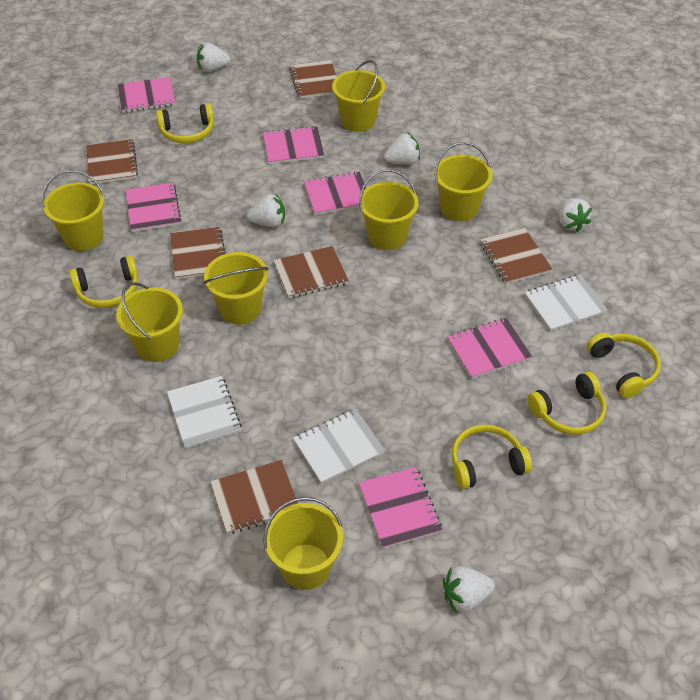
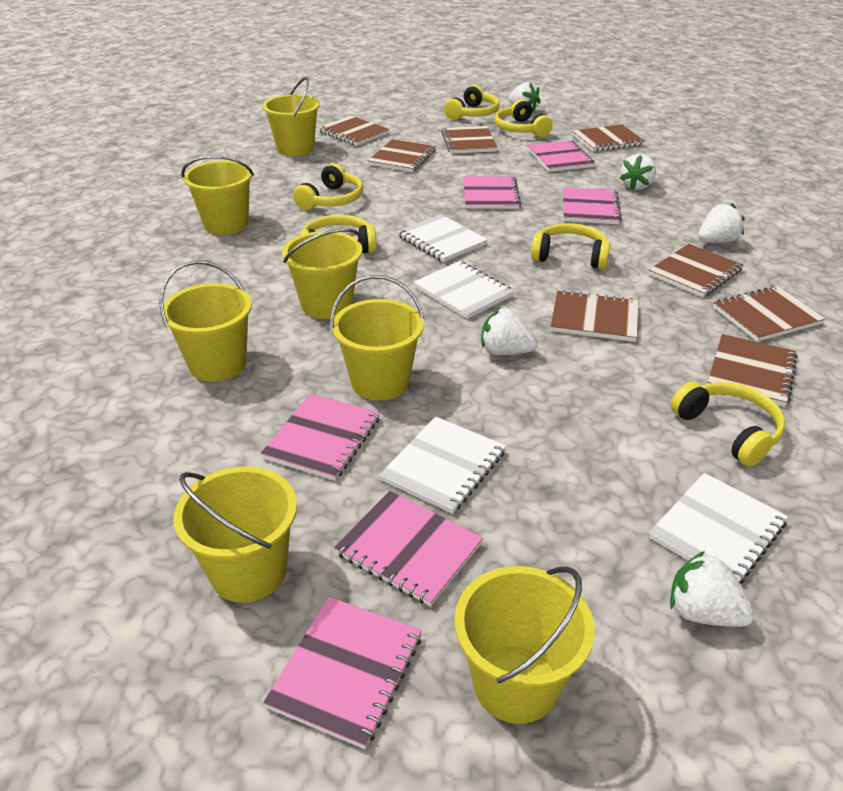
brown notebook: [86,139,138,185] [170,227,226,280] [210,460,298,535] [273,246,349,299] [289,60,337,99] [480,228,553,284] = 6 -> [318,116,390,146] [368,139,436,172] [441,126,497,154] [550,290,639,342] [572,124,645,152] [649,244,743,297] [708,334,798,407] [713,286,825,342] = 8
white notebook: [167,376,242,449] [293,409,385,484] [525,274,608,332] = 3 -> [379,417,506,514] [397,214,488,262] [413,261,514,319] [649,473,788,584] = 4
yellow headphones: [69,256,138,308] [156,103,214,143] [452,424,532,489] [527,371,606,435] [587,333,661,398] = 5 -> [293,163,363,210] [300,215,377,253] [444,85,499,120] [495,99,553,137] [531,223,610,269] [671,382,785,467] = 6

